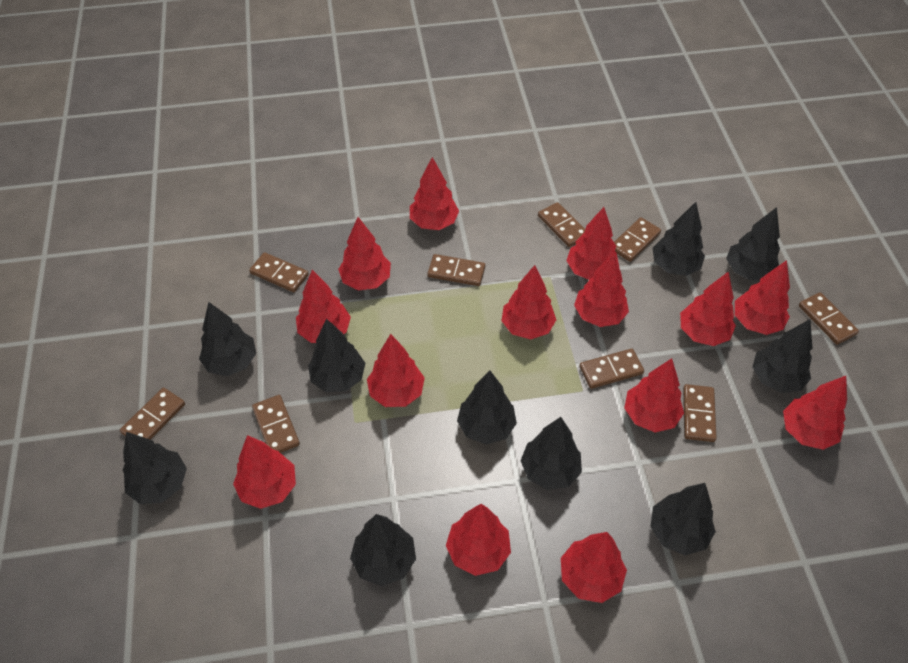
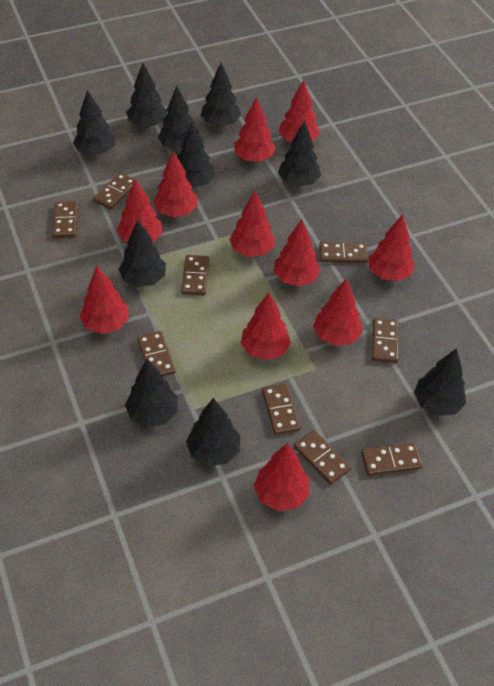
red tree: [233,435,296,509] [296,270,351,343] [338,217,391,290] [367,334,425,407] [410,157,459,230] [446,504,511,576] [501,265,556,339] [561,532,627,603] [567,207,619,280] [574,253,629,327] [624,358,684,432] [680,271,736,346] [735,260,790,335] [783,376,847,450] = 14 -> [79,266,129,334] [117,179,163,243] [153,151,198,217] [229,191,275,257] [234,97,276,162] [241,292,291,360] [254,443,310,511] [274,219,321,286] [279,80,320,142] [313,278,362,346] [369,214,415,281] = 11

